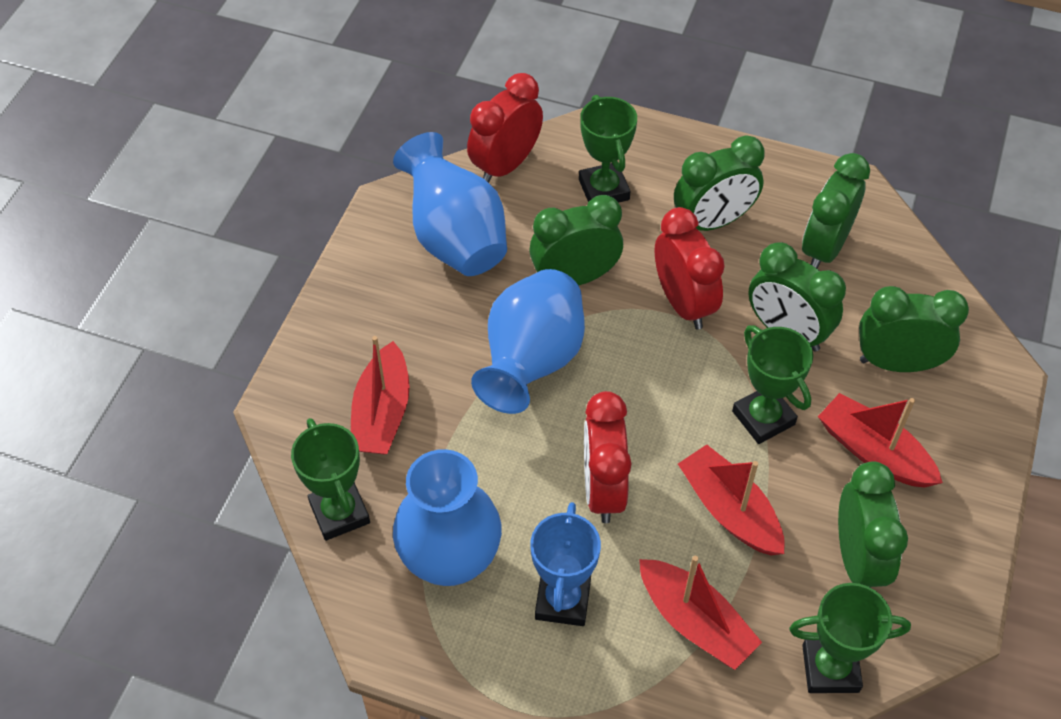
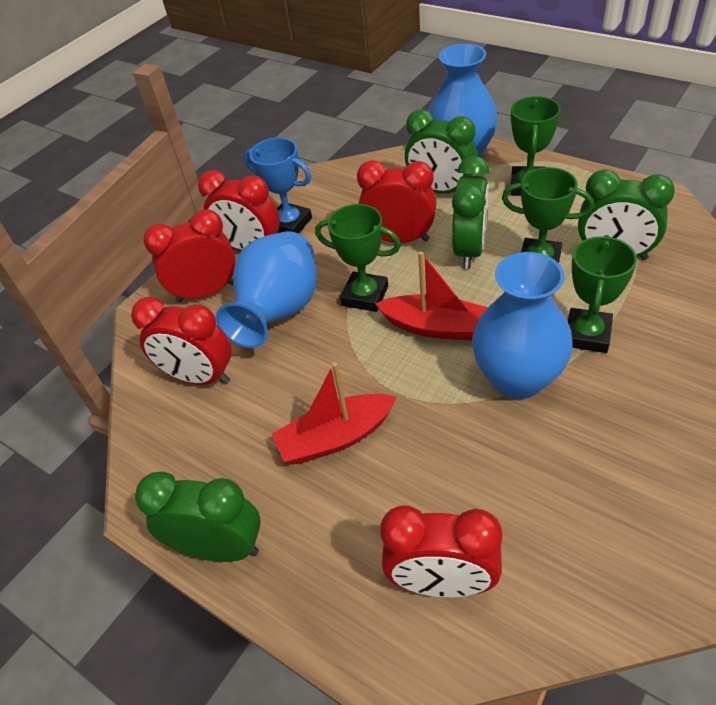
green clock: [529,195,623,286] [674,136,765,231] [748,242,846,352] [802,153,870,269] [838,461,908,588] [859,286,969,372] = 6 -> [135,472,261,562] [405,109,478,194] [452,156,490,269] [578,169,675,260] = 4
red boat: [351,336,410,454] [639,556,762,670] [678,445,785,555] [818,393,943,488] = 4 -> [272,362,397,464] [375,251,488,341] = 2
red clock: [467,73,543,183] [584,391,632,523] [655,207,725,330] = 3 -> [131,297,232,385] [143,209,236,303] [198,170,280,251] [357,160,437,243] [380,505,503,597] = 5

